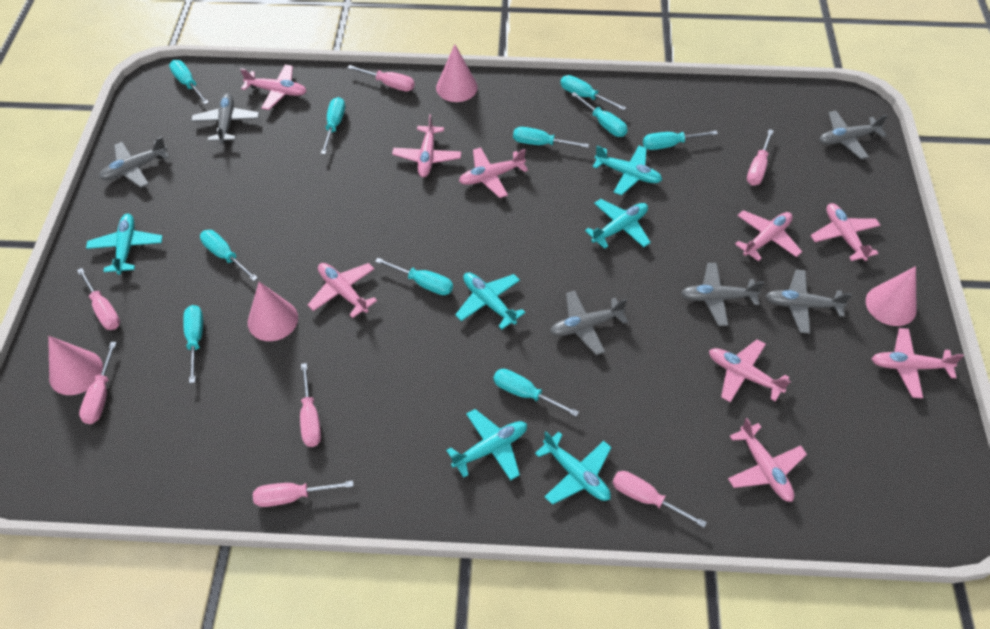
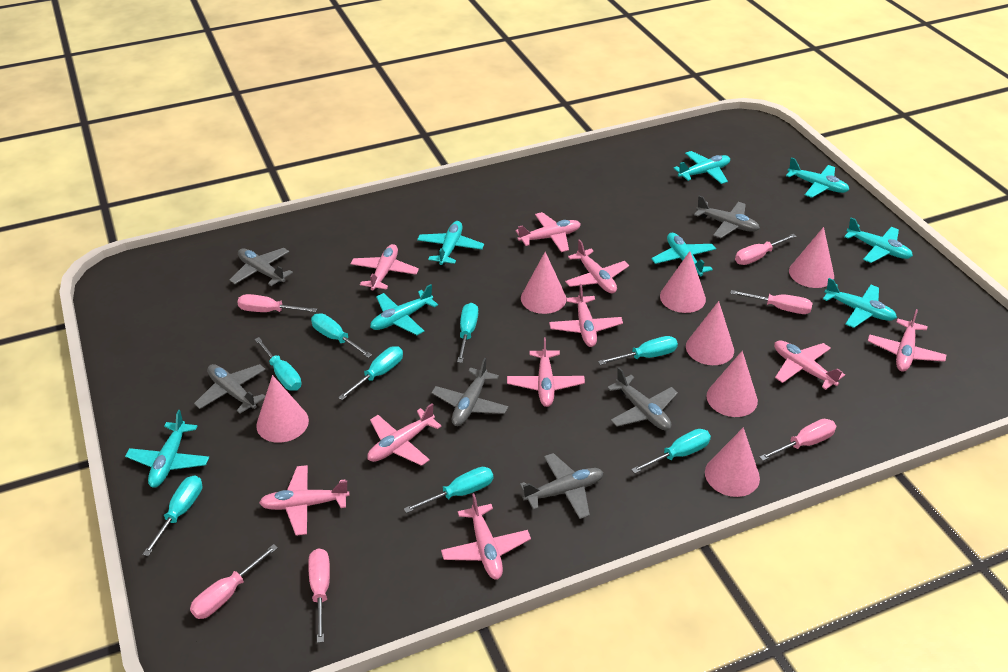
pink cone: [48,336,103,395] [248,282,298,341] [436,44,478,102] [866,266,917,326] = 4 -> [256,375,309,443] [521,252,566,314] [660,251,706,313] [686,301,734,365] [705,427,760,497] [707,351,758,417] [789,227,834,288] = 7
pink plane: [240,65,306,110] [308,263,377,318] [392,114,461,177] [459,147,528,198] [709,339,791,403] [728,418,807,502] [735,210,802,261] [810,203,881,261] [872,328,964,398] = 9 -> [259,465,350,536] [351,244,419,291] [367,403,442,466] [441,493,531,579] [507,337,585,407] [516,212,581,252] [549,284,623,347] [565,239,629,293] [774,340,845,390] [868,309,946,372] = 10
pink screwdriver: [77,268,120,330] [79,342,117,424] [253,481,354,507] [300,363,321,447] [347,65,415,91] [612,471,707,528] [747,129,774,186] = 7 -> [190,544,278,619] [237,294,317,312] [308,548,330,643] [730,290,813,314] [735,234,797,265] [759,419,836,461] = 6
turquoise plane: [86,214,163,275] [446,409,527,481] [455,272,526,330] [535,431,612,505] [585,199,651,249] [593,146,662,195] = 6 -> [125,410,209,488] [370,284,438,335] [417,221,484,265] [651,233,716,276] [674,151,730,184] [786,157,849,198] [823,278,897,328] [844,218,913,263] = 8
turquoise screwdriver: [169,60,209,104] [183,305,203,383] [200,230,258,281] [321,97,345,154] [375,258,453,295] [493,369,579,417] [513,127,589,148] [560,75,626,111] [571,92,627,137] [643,131,718,150] = 10 -> [143,476,202,556] [254,337,301,391] [311,313,372,358] [338,346,403,400] [404,467,493,513] [457,303,478,363] [598,336,678,365] [631,429,711,474] = 8

